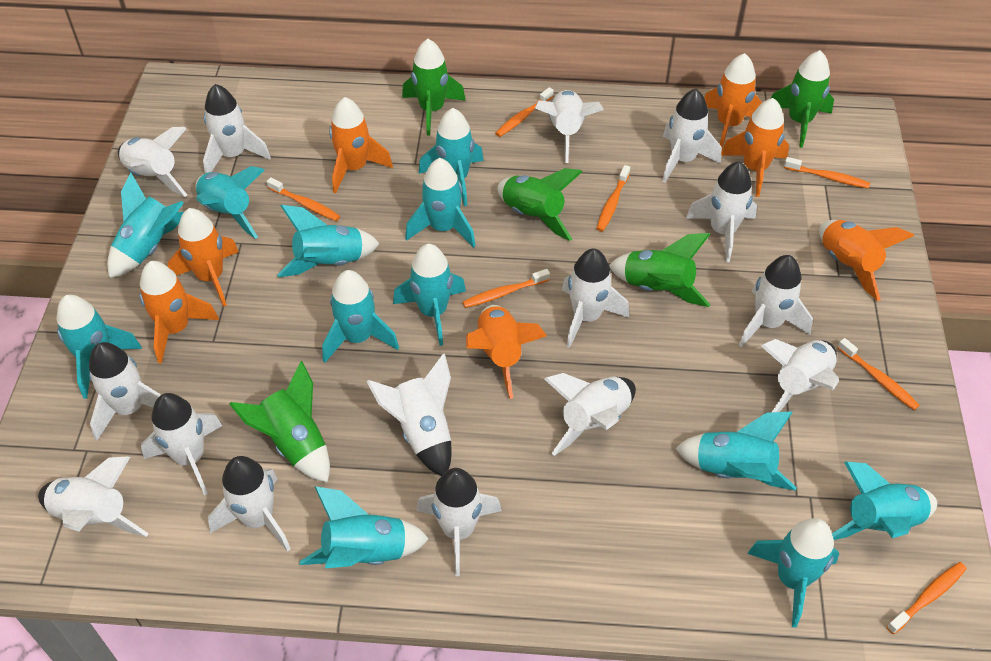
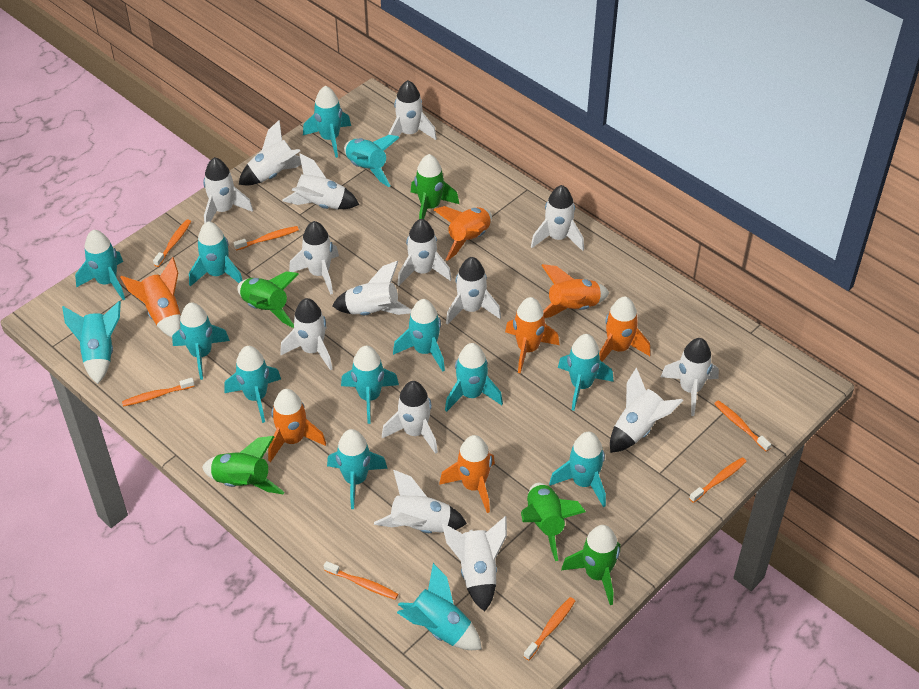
turquoise rocket: [56,295,142,399] [107,173,184,278] [196,166,264,239] [277,205,380,277] [299,486,429,568] [322,270,399,362] [393,244,466,346] [405,158,476,248] [418,108,484,206] [675,411,797,491] [747,518,839,628] [832,462,937,540] = 12 -> [62,301,121,384] [75,230,125,300] [172,302,230,380] [189,221,243,287] [224,346,281,423] [303,86,351,158] [327,429,388,509] [341,346,399,424] [344,135,400,187] [393,299,445,372] [397,563,482,650] [445,343,503,412] [549,432,606,507] [558,334,613,411] = 14

